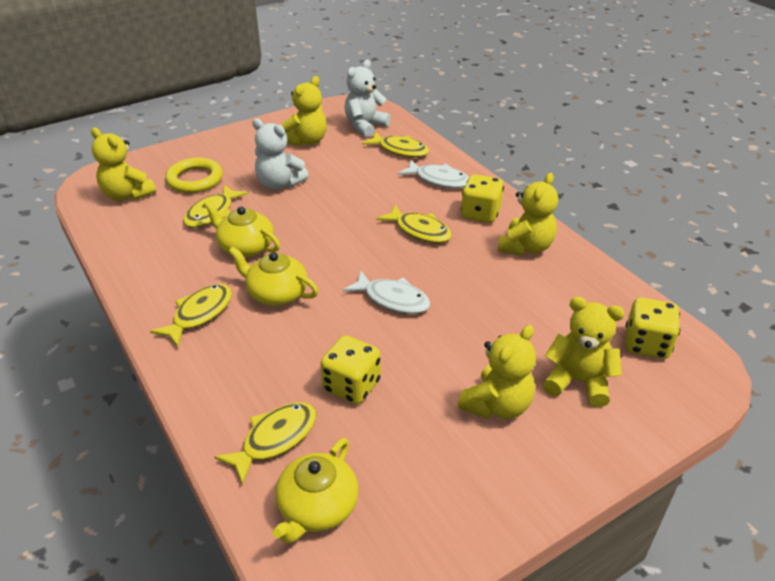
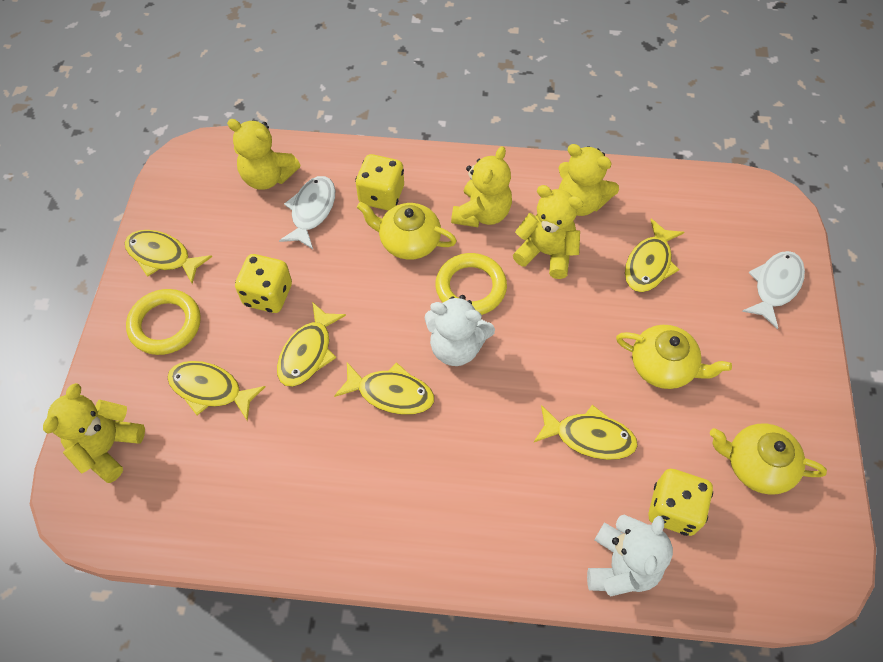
yellow fish: [150,284,232,347] [183,184,248,228] [214,402,316,485] [362,131,429,157] [376,204,452,243] = 5 -> [125,230,212,284] [167,361,265,421] [277,302,346,387] [334,362,434,415] [533,405,638,460] [625,219,684,292] = 6
yellow ring: [165,158,223,193] = 1 -> [126,289,201,355] [436,253,507,315] = 2

